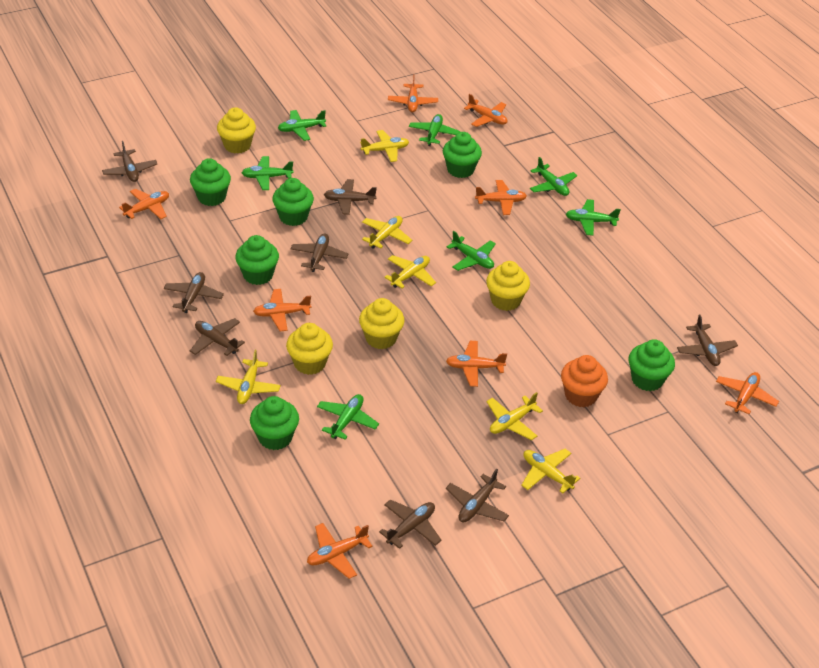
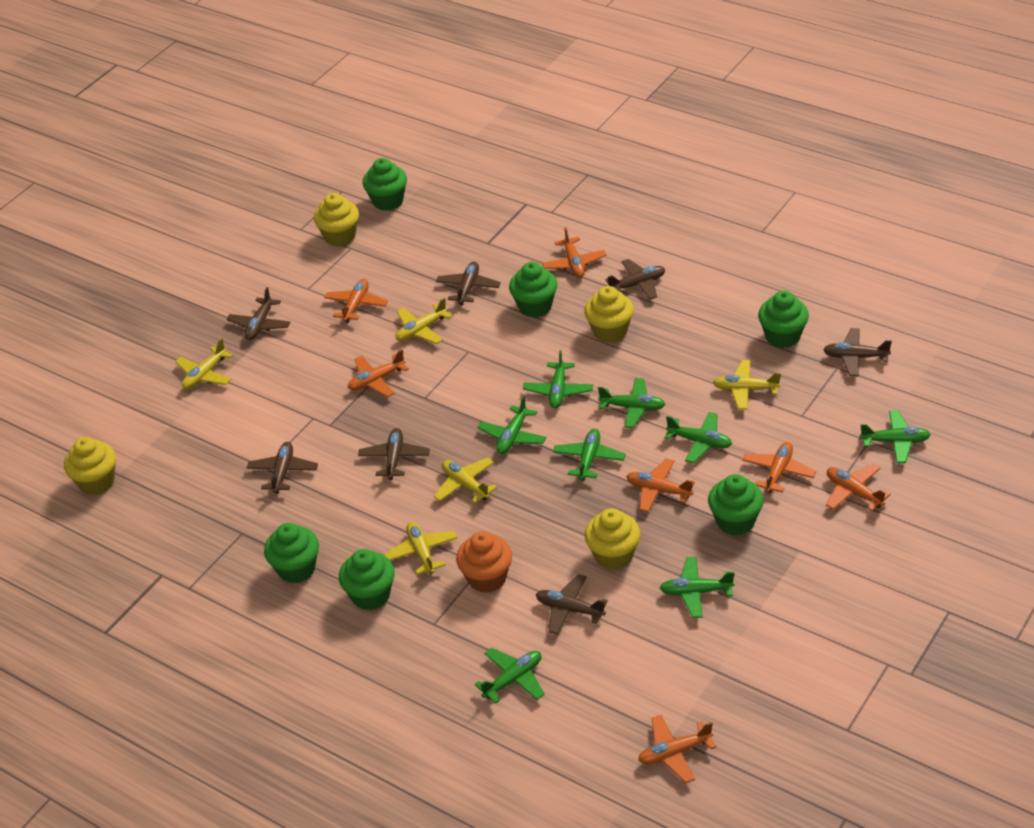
brown plane: [102,141,157,182] [164,272,224,313] [190,318,245,356] [290,234,348,272] [324,179,377,215] [379,500,441,549] [446,469,509,522] [677,314,738,366] = 8 -> [226,287,290,340] [247,442,318,494] [358,428,430,480] [436,262,501,306] [536,574,608,635] [605,259,665,300] [823,328,892,376] = 7
green plane: [242,156,294,190] [278,110,326,141] [317,394,379,440] [409,114,461,146] [447,231,496,271] [530,157,577,196] [566,199,621,236] = 7 -> [475,648,545,704] [477,396,546,454] [523,350,593,409] [553,429,626,481] [598,378,665,428] [660,557,735,618] [665,412,732,463] [860,410,931,463] = 8
orange plane: [119,189,169,219] [253,289,311,331] [307,523,373,579] [388,74,438,112] [446,341,507,387] [464,94,507,127] [475,180,527,215] [716,372,779,414] = 8 -> [324,279,388,323] [348,350,409,397] [542,227,606,278] [626,458,695,512] [638,715,716,784] [742,442,816,493] [826,464,891,511] = 7
yellow plane: [216,350,281,404] [360,130,409,162] [362,216,412,249] [384,255,436,288] [486,392,543,440] [521,449,580,494] = 6 -> [175,338,233,389] [383,522,457,575] [396,298,452,344] [433,458,497,503] [713,360,781,410] = 5

